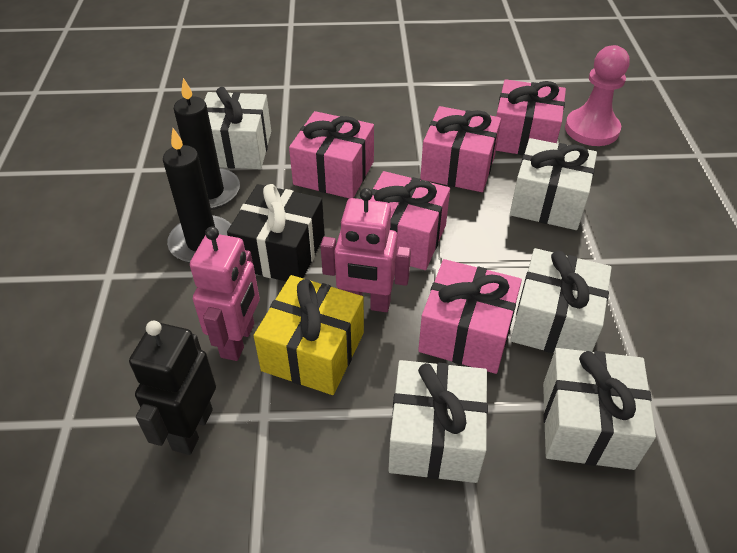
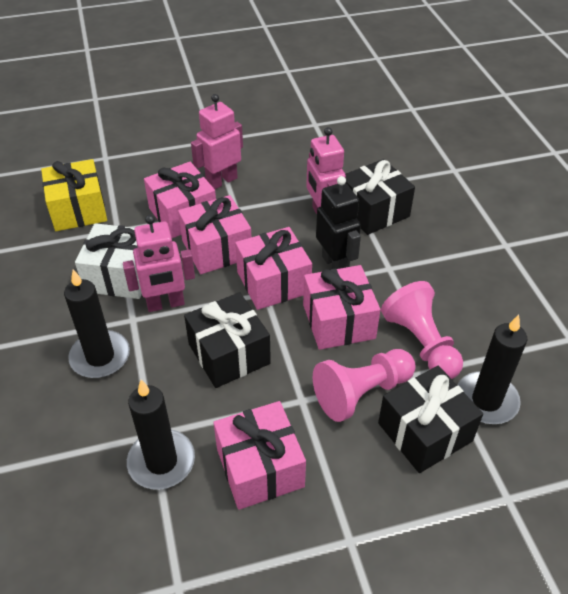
black candle: [163,128,231,263] [174,78,240,210] = 2 -> [64,270,130,378] [127,380,195,490] [458,315,527,424] = 3
black gift: [227,184,325,281] = 1 -> [184,292,271,388] [345,159,415,235] [378,366,483,473] = 3
pink pawn: [565,45,630,146] = 1 -> [313,349,416,422] [381,281,463,379] = 2
pink robot: [190,227,260,361] [320,188,411,312] = 2 -> [123,215,195,312] [191,94,243,189] [306,127,346,214] = 3
white gift: [204,87,271,169] [388,360,488,483] [510,138,597,230] [511,248,612,353] [543,348,656,470] = 5 -> [75,223,142,299] = 1

